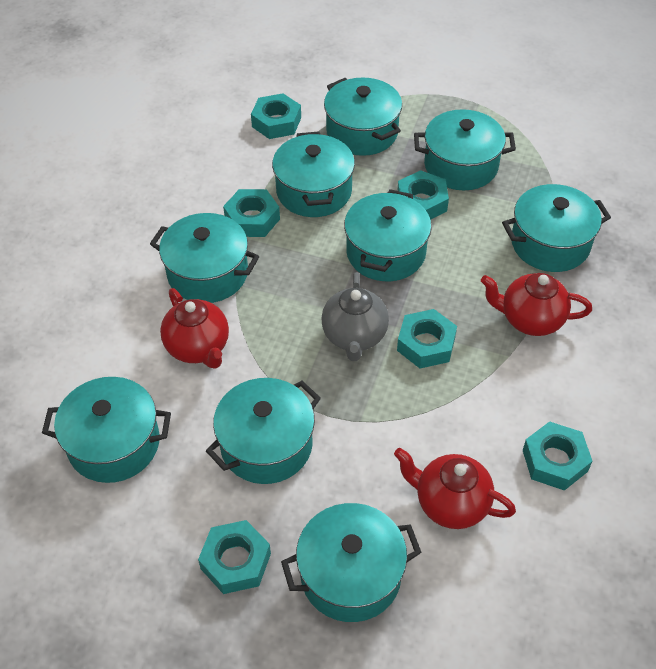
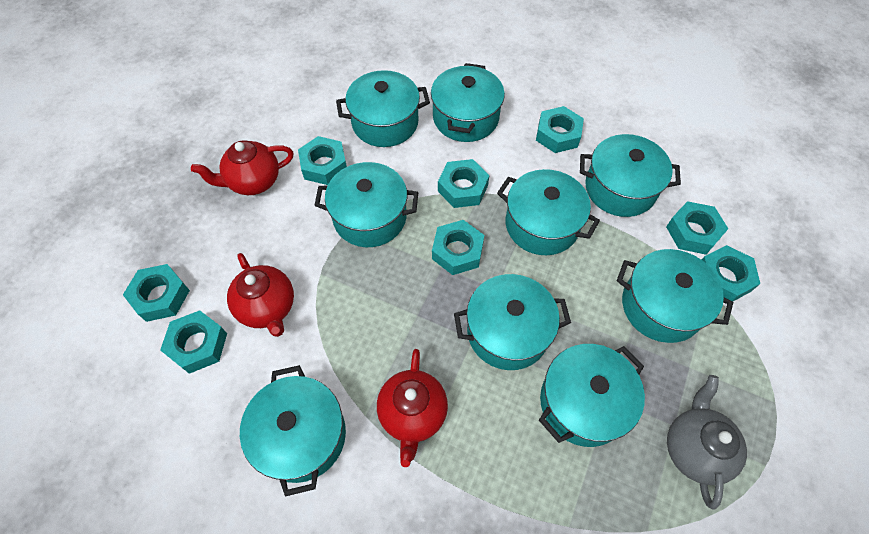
turquoise nut: [198,520,271,594] [223,189,280,237] [251,93,301,139] [397,170,449,220] [397,309,457,369] [523,421,592,491] = 6 -> [123,264,190,322] [160,310,227,374] [298,136,347,185] [432,220,484,275] [438,159,489,208] [536,106,584,153] [666,201,728,255] [702,245,760,302] = 8

